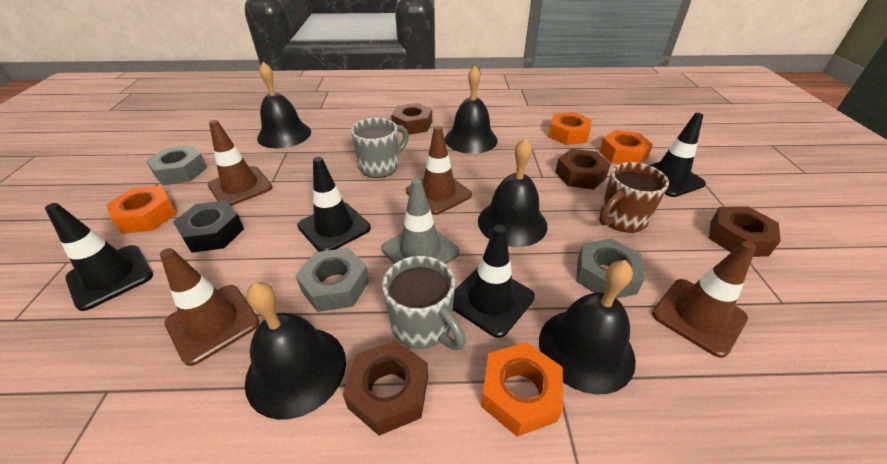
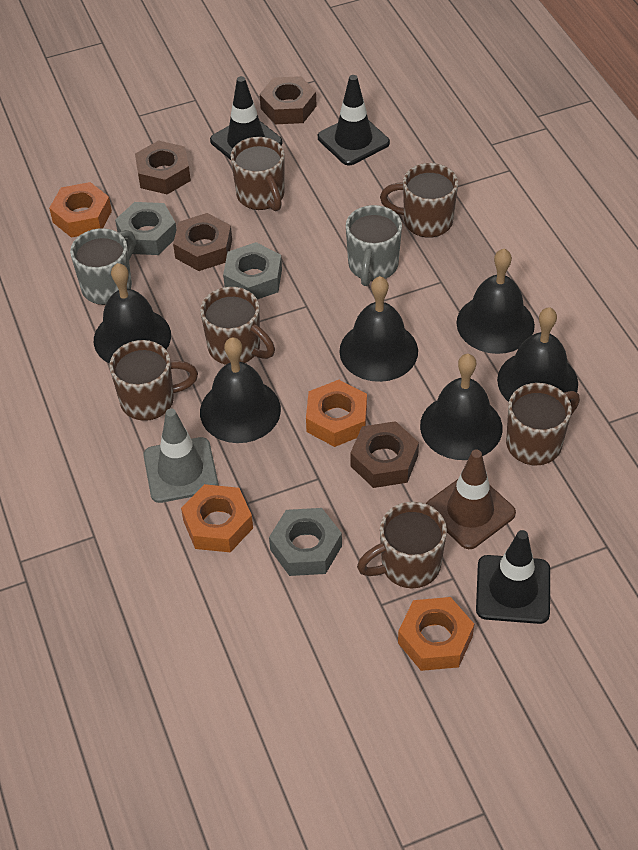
black bell: [245,282,346,420] [257,62,311,149] [445,66,498,154] [478,138,547,247] [539,260,636,395] = 5 -> [94,263,171,364] [200,337,281,443] [339,276,418,382] [420,354,502,460] [456,249,535,354] [497,307,578,402] = 6
black nut: [173,200,244,253] = 1 -> none = 0
black traffic cone: [45,203,153,311] [297,157,371,252] [453,225,535,338] [650,113,706,197] = 4 -> [210,76,283,160] [318,75,390,165] [476,530,550,624] = 3
brown mug: [599,162,669,233] = 1 -> [110,340,198,421] [200,287,275,365] [231,137,284,211] [357,502,447,588] [380,163,458,238] [506,383,580,465] = 6
brown traffic cone: [160,248,260,366] [208,120,273,206] [406,126,472,215] [652,241,756,358] = 4 -> [426,449,516,549] = 1

